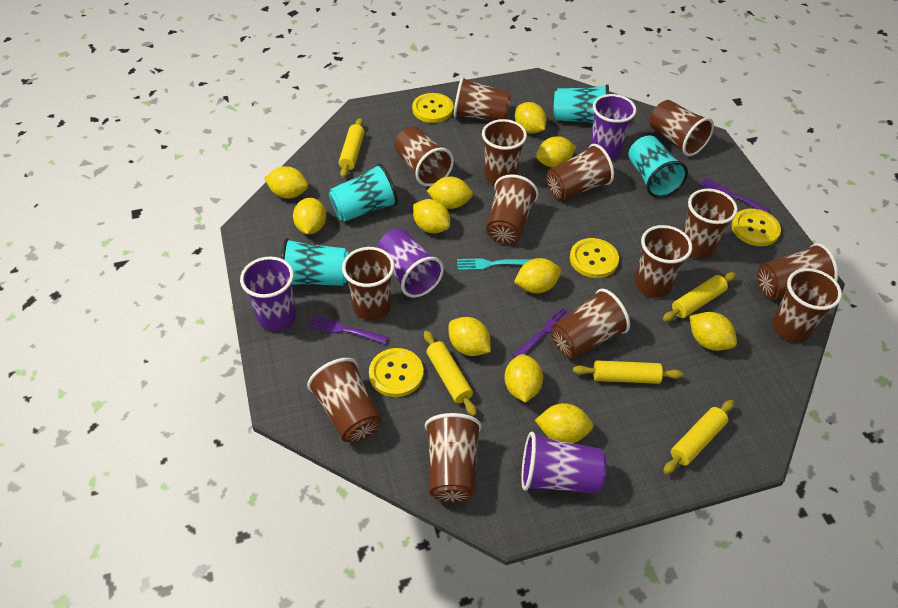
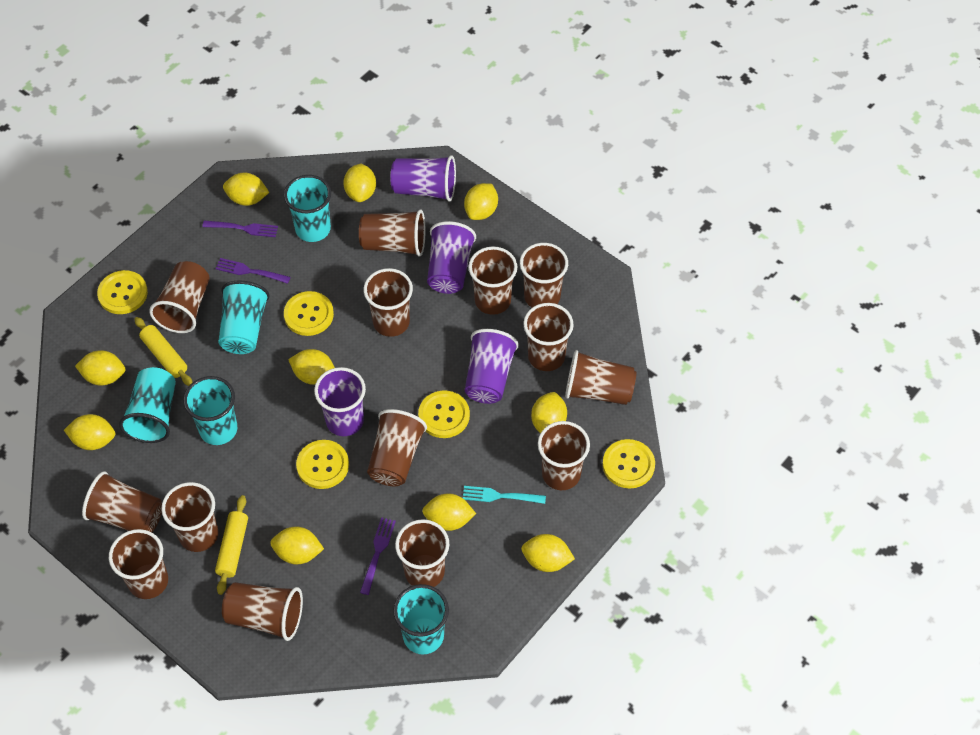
turquoise cup: [281,238,349,286] [329,163,398,222] [553,84,609,123] [628,135,688,198] = 4 -> [119,367,176,443] [183,376,237,445] [218,280,270,354] [284,175,331,242] [393,584,449,655] = 5
yellow button: [369,348,424,397] [412,93,454,123] [570,238,619,278] [731,209,781,246] = 4 -> [97,270,148,314] [284,291,334,336] [296,440,349,489] [418,390,470,438] [603,439,655,489] = 5
yellow lemon: [264,166,308,199] [293,198,327,234] [413,199,450,233] [427,177,473,209] [449,317,491,356] [504,354,543,403] [514,258,561,293] [515,102,547,134] [535,403,593,443] [536,136,576,168] [689,312,737,351] = 11 -> [64,414,115,450] [75,350,125,386] [223,173,269,206] [270,527,324,565] [288,349,335,385] [343,163,376,202] [422,493,476,531] [464,183,498,220] [521,534,575,572] [531,392,567,433] = 10
yellow rolling pin: [339,118,365,178] [424,331,477,416] [573,360,683,384] [663,272,736,321] [663,400,734,474] = 5 -> [135,317,192,386] [215,495,248,595] = 2

